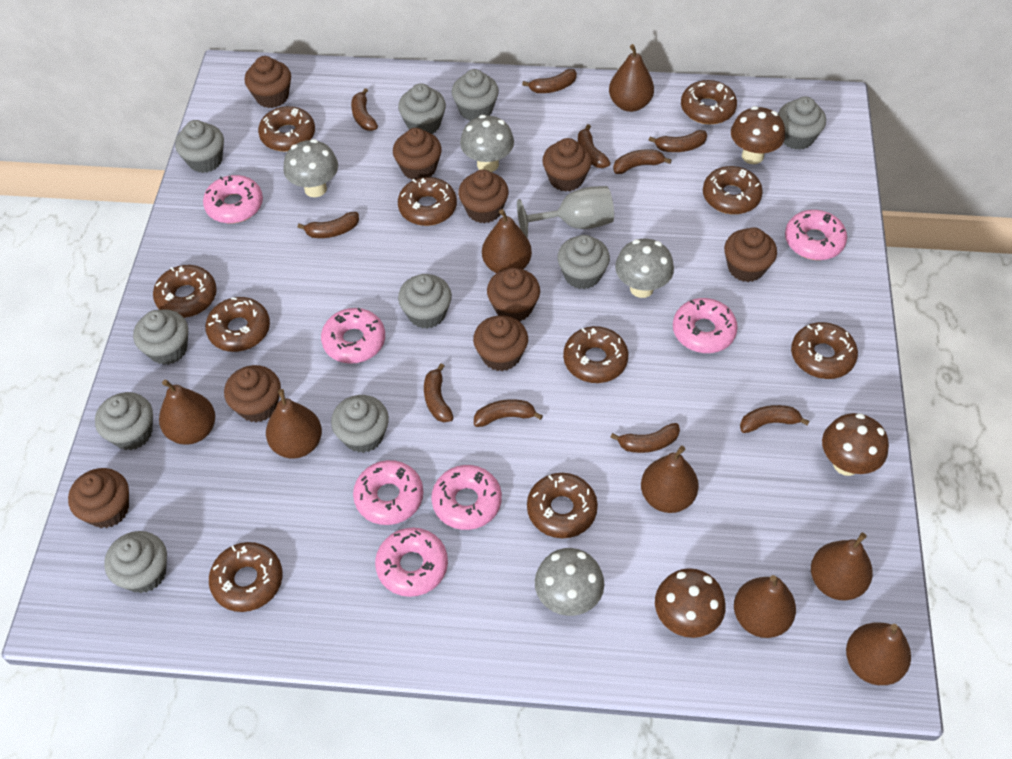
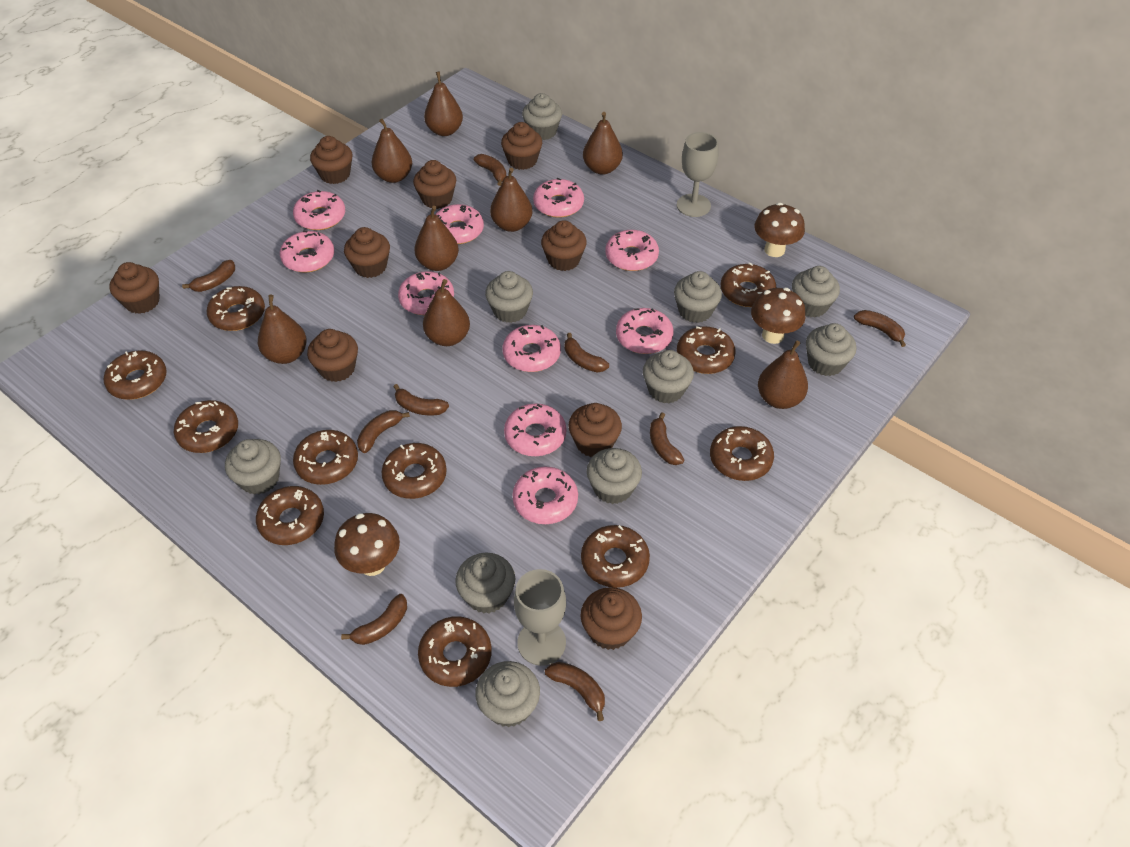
brown banana: [298,212,359,238] [351,88,378,131] [424,363,454,422] [474,399,543,427] [522,69,577,93] [578,124,610,168] [610,423,680,453] [613,149,672,174] [649,130,707,152] [740,405,810,433] = 10 -> [182,260,235,292] [341,594,407,645] [357,410,410,453] [393,384,449,415] [474,154,506,186] [545,662,605,721] [565,333,609,373] [650,412,684,465] [854,310,906,347] = 9
brown donut: [153,265,217,318] [205,297,270,352] [209,542,283,612] [258,106,315,151] [398,177,457,226] [527,473,598,538] [563,326,628,383] [681,80,737,124] [703,166,763,214] [791,322,858,379] = 10 -> [104,350,167,400] [174,400,238,453] [207,286,265,331] [256,486,324,545] [293,430,358,485] [382,443,447,499] [418,616,492,687] [581,525,650,588] [677,326,736,374] [710,426,774,481] [721,263,776,307] = 11
grey goblet: [517,186,614,239] = 1 -> [514,569,566,666] [677,132,718,217] = 2
grey mushroom: [283,139,338,197] [460,115,514,172] [535,548,604,616] [615,238,674,298] = 4 -> none = 0
pink donut: [203,175,263,223] [321,308,385,364] [353,460,423,525] [375,528,448,597] [432,465,502,530] [673,298,738,353] [785,210,847,260] = 7 -> [280,230,334,273] [293,190,345,230] [398,271,454,315] [435,204,484,244] [503,325,561,372] [504,403,567,456] [513,467,578,524] [533,178,584,218] [605,230,659,271] [616,308,674,354] = 10

